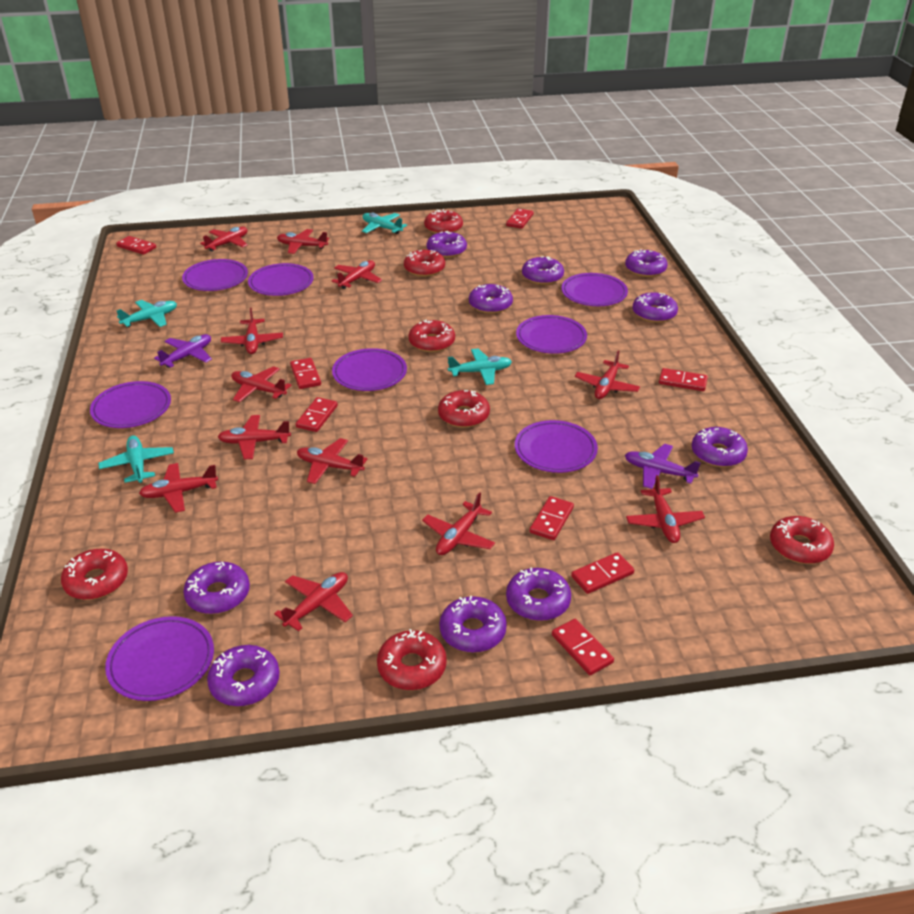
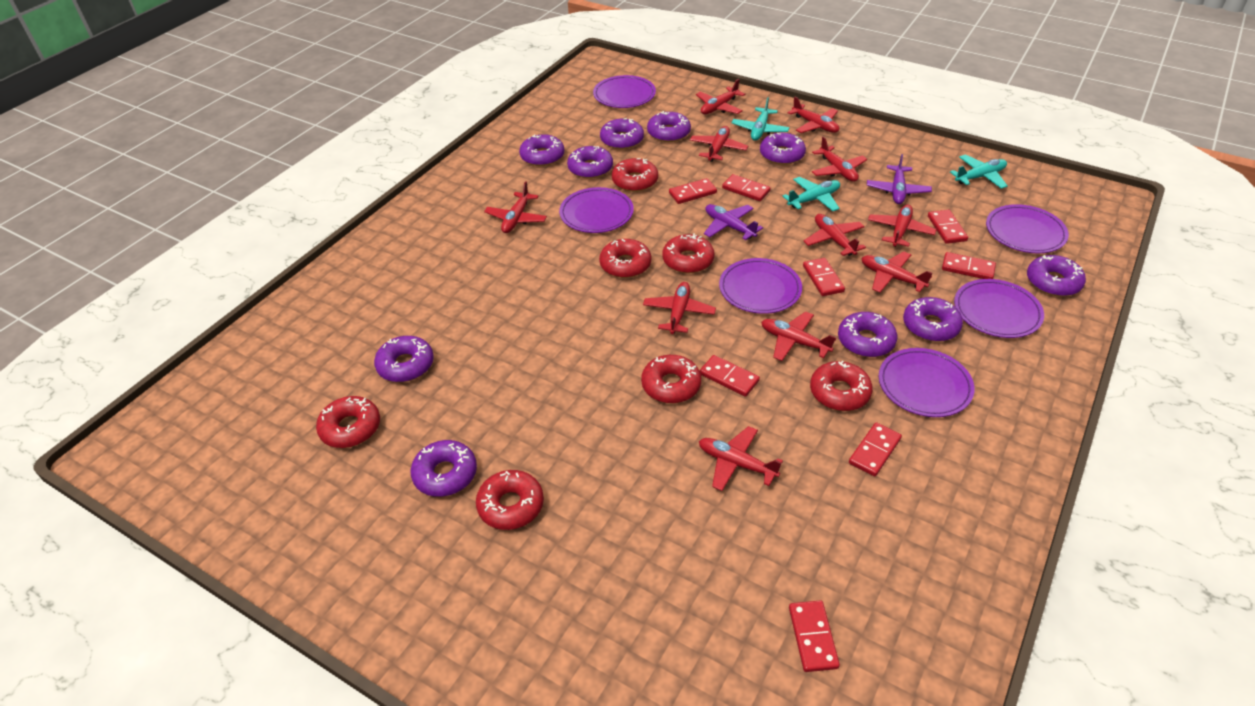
purple plate: [90,381,171,428] [105,616,214,701] [182,259,248,291] [248,263,314,296] [332,348,407,391] [515,420,598,473] [516,315,587,354] [561,273,628,306] = 8 -> [559,187,634,233] [593,75,656,108] [719,258,802,314] [879,348,974,417] [954,279,1044,338] [986,204,1069,253] = 6
red plane: [139,463,218,513] [200,227,248,252] [218,415,291,459] [221,308,283,354] [231,366,292,402] [274,572,353,631] [277,229,329,254] [297,438,367,484] [331,260,382,289] [422,492,495,555] [575,350,640,399] [626,475,705,543] = 12 -> [484,181,547,233] [643,282,716,334] [690,126,748,162] [696,79,745,114] [699,426,783,491] [761,312,836,361] [787,97,839,133] [804,214,866,256] [812,136,867,182] [861,251,932,293] [868,204,936,247] = 11
turquoise plane: [98,435,174,483] [116,300,177,327] [362,213,407,234] [448,348,512,385] = 4 -> [732,97,790,141] [782,177,840,211] [950,154,1008,189] = 3

